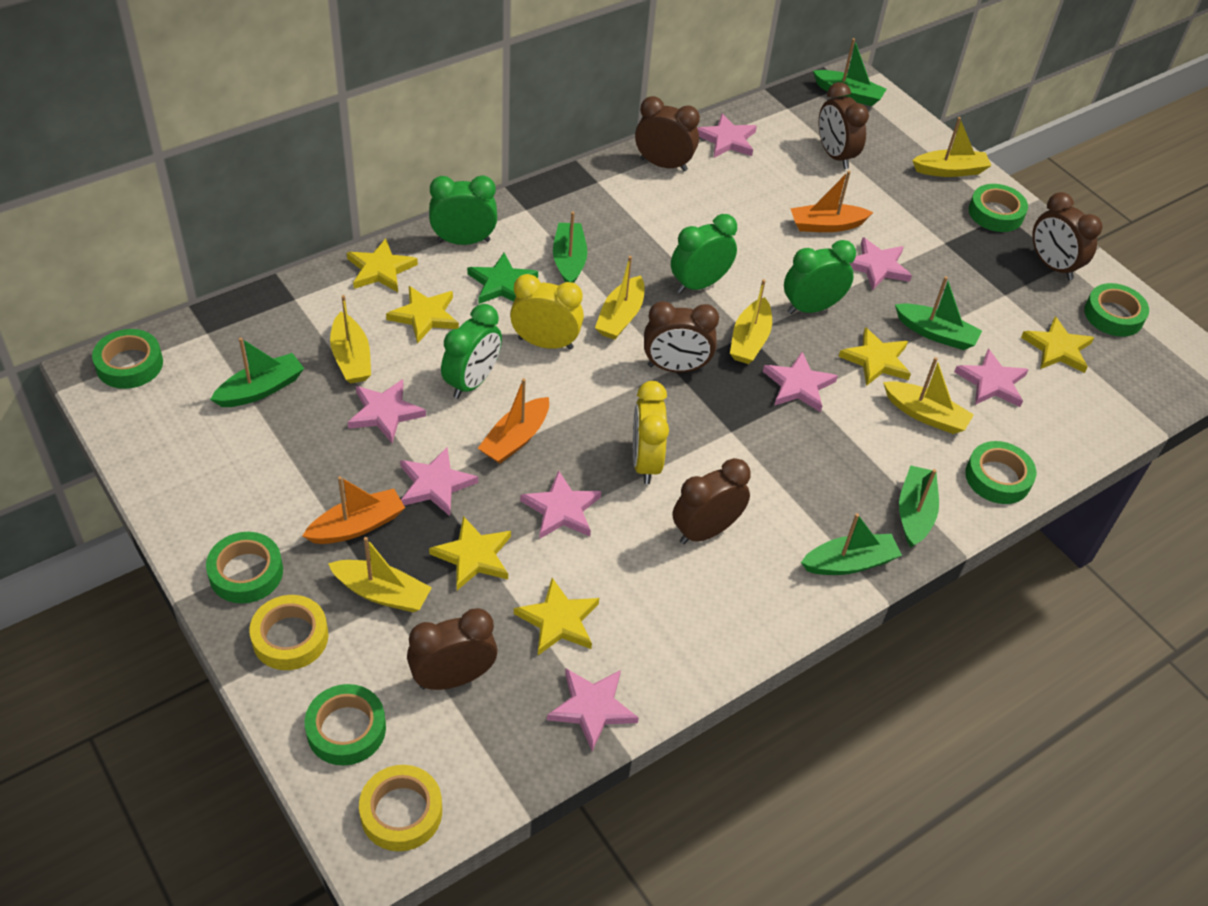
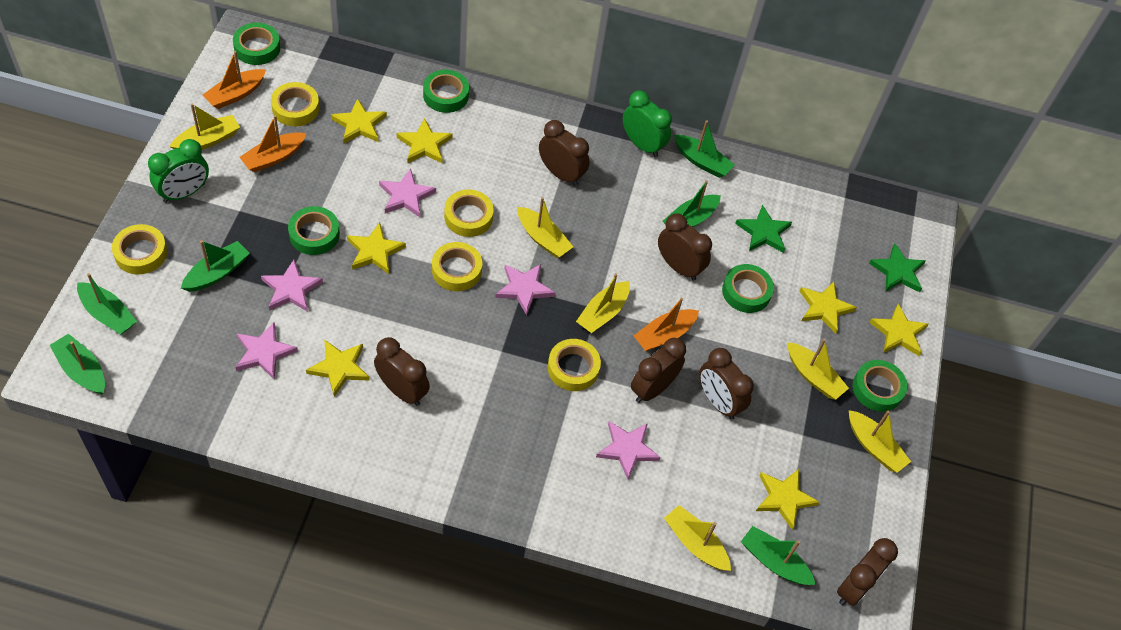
green clock: [429,176,497,245] [441,304,502,399] [671,214,737,293] [784,240,856,314] = 4 -> [148,139,209,203] [623,90,672,157] = 2
green star: [467,253,538,304] = 1 -> [735,204,792,253] [869,244,926,292] = 2
green tape: [92,329,163,389] [206,532,283,603] [305,684,386,766] [965,441,1036,504] [969,184,1028,232] [1084,283,1149,337] = 6 -> [233,23,280,65] [288,206,340,255] [423,70,469,113] [722,264,774,313] [853,360,907,412] = 5
pink star: [348,379,426,443] [400,447,478,516] [520,470,601,539] [547,668,639,751] [697,113,757,158] [763,352,838,412] [850,237,912,290] [954,349,1029,407] = 8 -> [236,322,298,379] [261,260,323,312] [379,169,436,217] [495,264,555,315] [596,421,661,479] = 5
yellow clock: [510,274,584,350] [633,381,669,484] = 2 -> none = 0
yellow star: [347,239,418,292] [386,286,459,344] [429,516,511,590] [514,578,599,655] [839,327,911,386] [1021,316,1094,373] = 6 -> [306,340,370,397] [331,98,387,144] [347,223,406,274] [397,118,453,163] [756,469,820,530] [799,282,857,334] [869,304,929,356] = 7
yellow tape: [249,595,328,670] [359,765,442,851] = 2 -> [112,224,167,275] [271,82,320,126] [432,242,482,291] [444,189,494,237] [548,339,601,391] = 5

